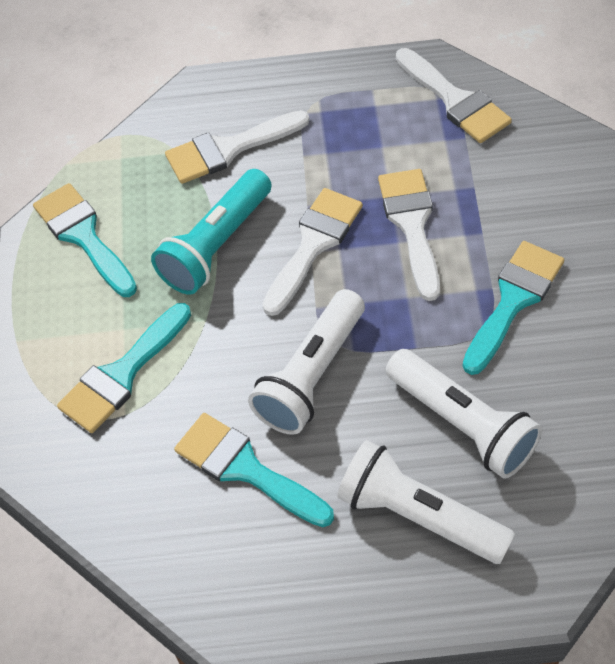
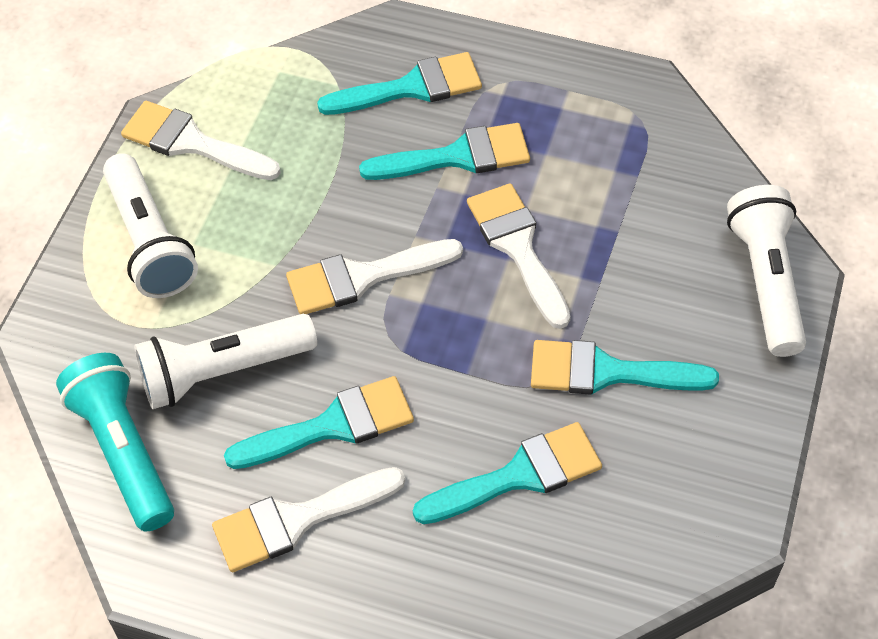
turquoise brush: [33,183,137,297] [57,303,191,433] [174,413,334,527] [463,241,564,375] = 4 -> [224,376,414,469] [317,52,482,115] [359,123,530,180] [413,422,602,524] [531,340,719,395] = 5

